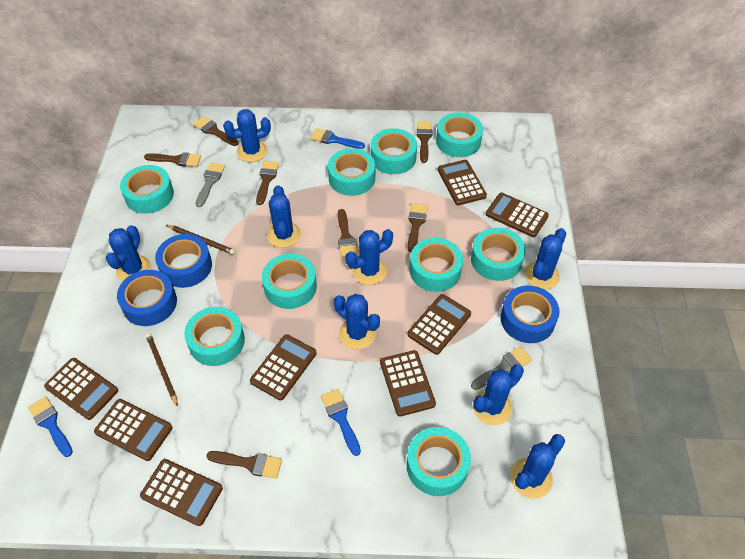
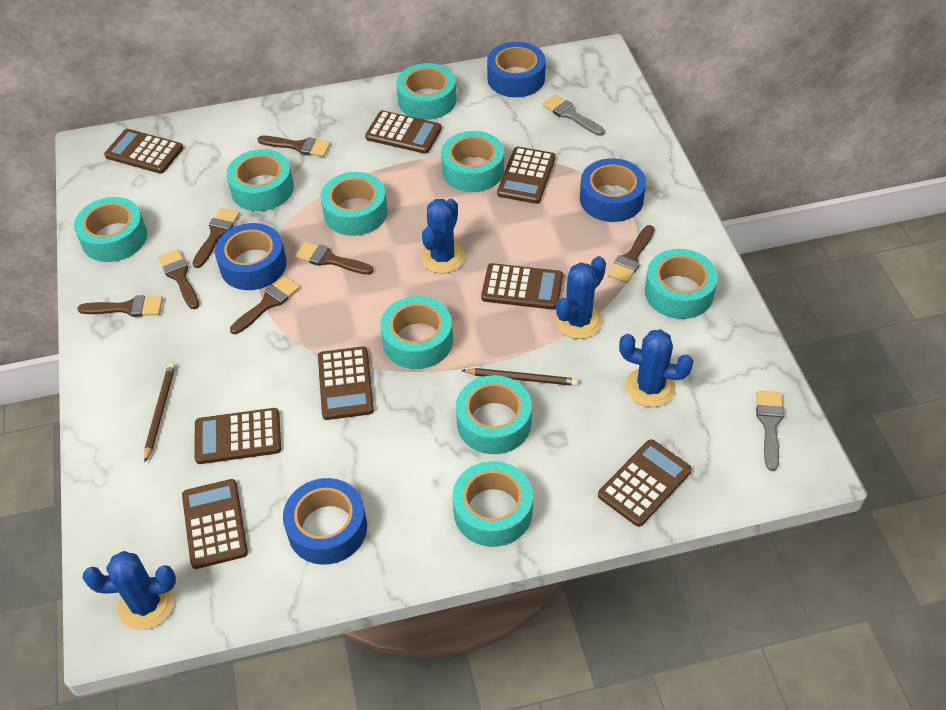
blue brush: [28,396,73,457] [311,128,365,149] [321,389,361,456] = 3 -> none = 0
blue cactus: [106,225,151,282] [223,109,271,162] [267,185,301,248] [334,294,380,350] [346,229,393,285] [472,364,524,425] [510,434,565,499] [524,228,566,290] = 8 -> [83,551,176,630] [421,199,465,273] [555,256,606,339] [619,330,693,407] = 4
blue tape: [117,270,177,326] [155,234,212,288] [500,285,560,343] = 3 -> [215,223,287,290] [283,478,367,565] [487,42,546,97] [580,158,646,222] = 4

